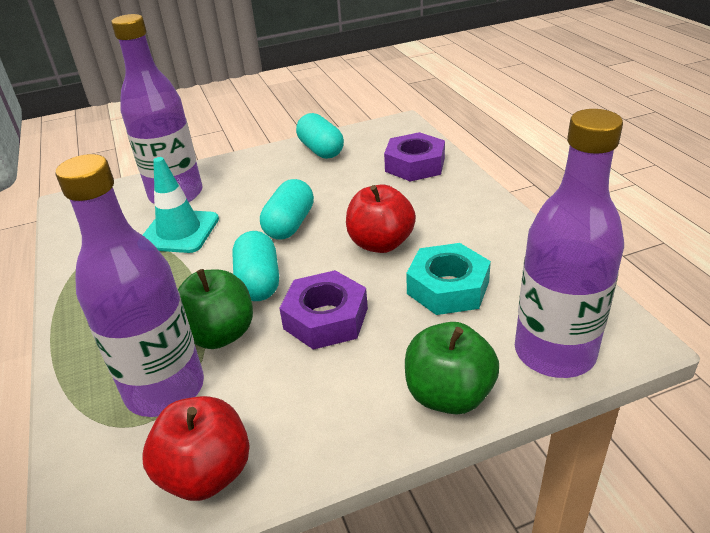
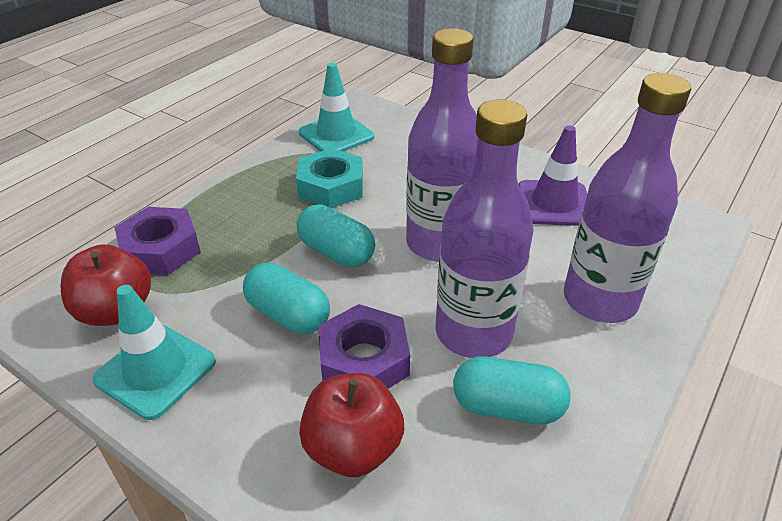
green apple: [178,269,253,349] [405,322,499,414] = 2 -> none = 0
purple traffic cone: none = 0 -> [518,125,587,226] = 1
turquoise traffic cone: [143,157,219,253] = 1 -> [92,285,216,420] [299,63,374,152] = 2

